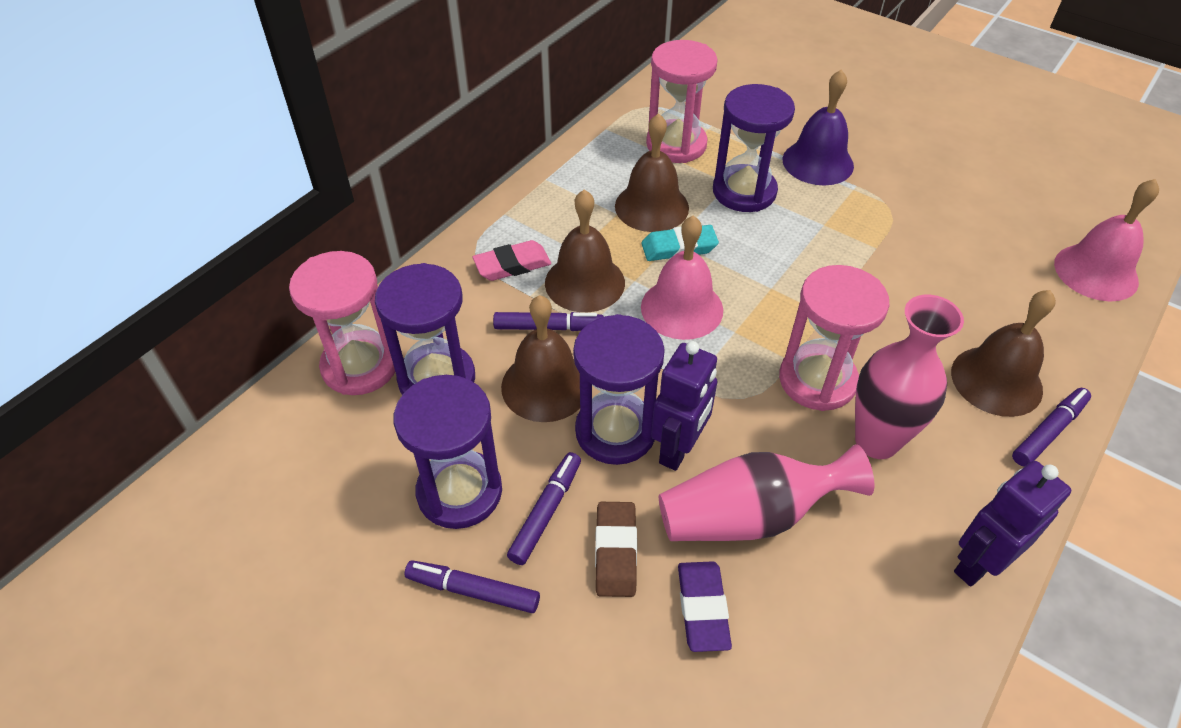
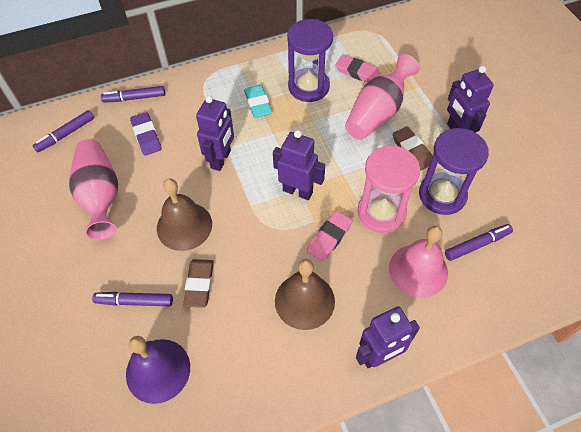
brown bell: [501,295,580,422] [545,189,625,312] [615,113,689,232] [951,290,1056,417] = 4 -> [157,178,212,251] [275,259,335,330] = 2
brown eraser: [595,502,637,597] = 1 -> [183,259,214,308] [393,126,432,171] = 2
pink bell: [641,216,723,340] [1054,179,1159,301] = 2 -> [389,226,448,298] = 1
pink eraser: [473,240,551,281] = 1 -> [307,211,353,262] [335,55,381,82] = 2
pink hourglass: [289,251,395,395] [646,40,718,163] [779,265,890,411] = 3 -> [358,146,420,233] = 1
purple hourglass: [375,263,475,395] [394,375,502,529] [573,314,665,465] [713,84,795,212] = 4 -> [287,19,333,102] [419,128,489,215] = 2
purple robot: [651,341,718,471] [954,461,1071,587] = 2 -> [196,96,234,171] [273,130,325,200] [356,306,420,368] [447,66,494,133] = 4

